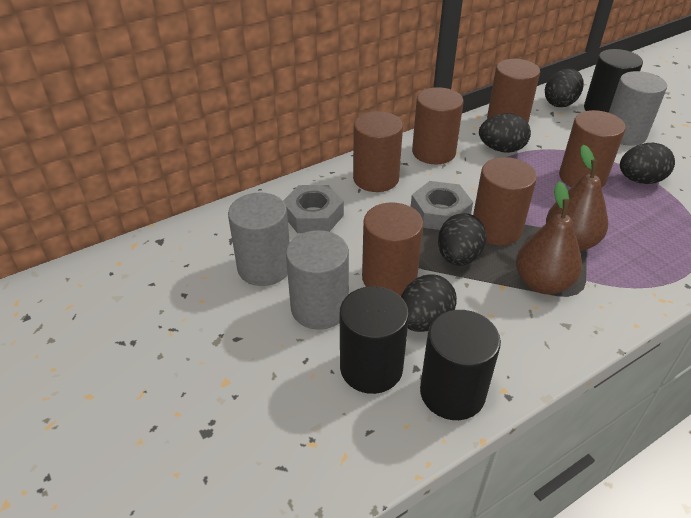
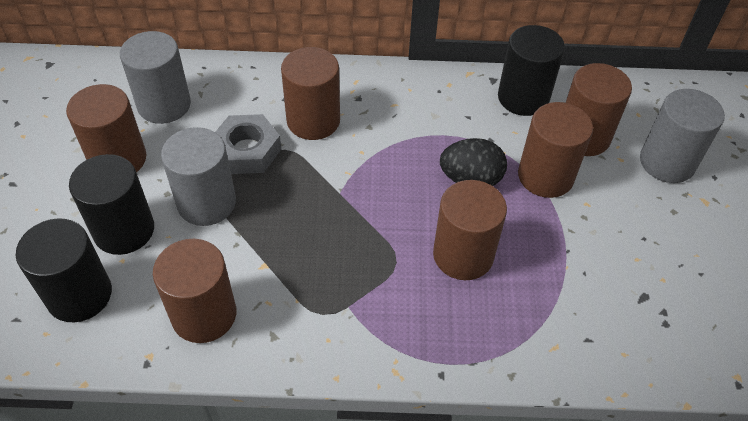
black egg: [401,274,457,332] [438,213,487,266] [479,113,531,153] [545,69,584,107] [620,143,675,184] = 5 -> [440,138,507,186] = 1
brown pear: [516,181,582,294] [546,144,608,251] = 2 -> none = 0
grey nut: [283,185,344,233] [411,181,473,230] = 2 -> [216,114,281,174] = 1

